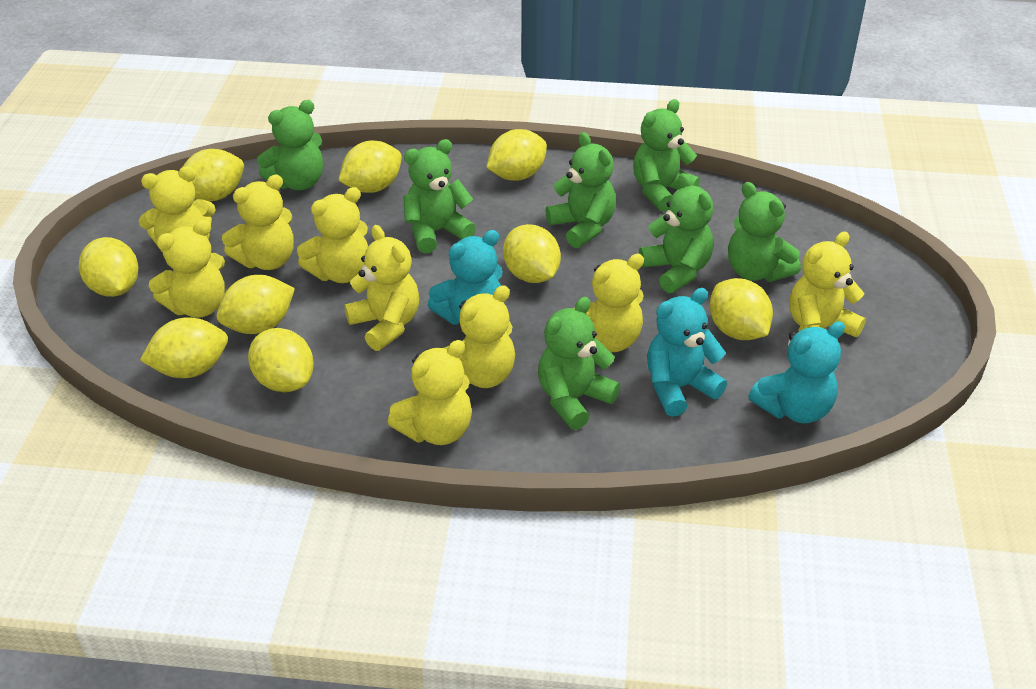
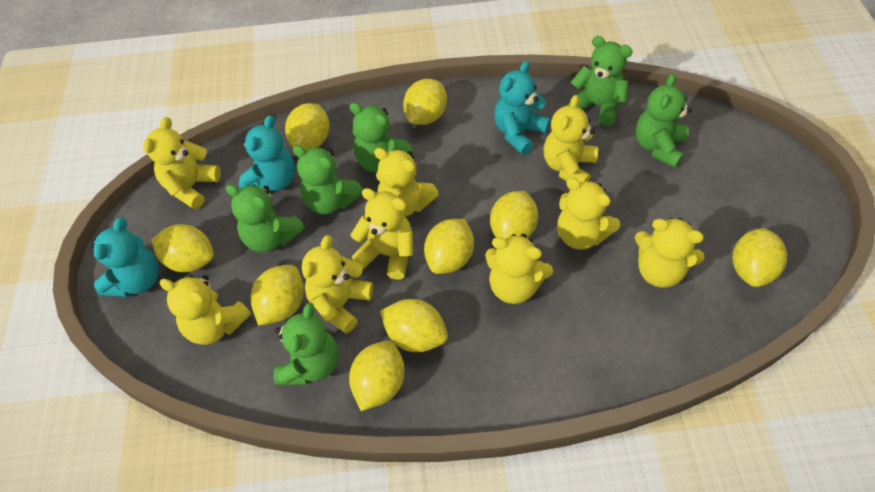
green teddy bear: [257,100,323,190] [404,139,476,253] [538,297,620,430] [545,132,616,248] [633,99,700,212] [639,173,714,293] [728,182,801,282] = 7 -> [226,184,305,252] [274,302,338,385] [293,145,363,214] [349,102,413,172] [567,36,633,126] [636,74,692,168] = 6

